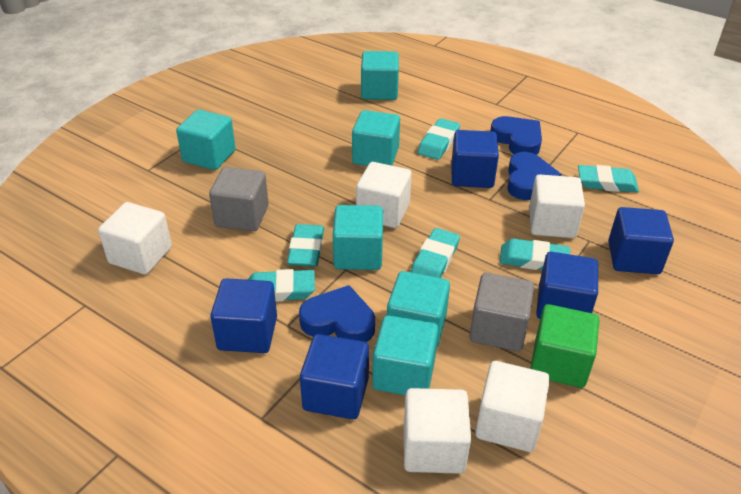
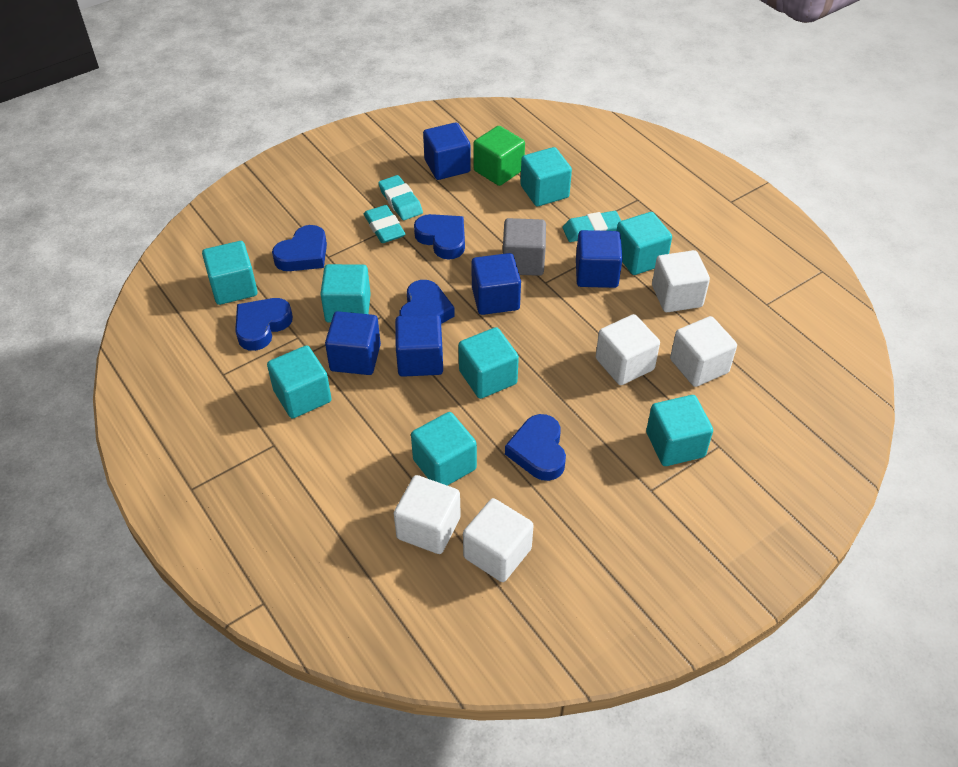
blue heart: [299,285,375,342] [490,116,542,155] [507,152,561,200] = 3 -> [235,298,293,351] [272,225,327,271] [399,280,455,324] [414,214,465,259] [505,414,566,481] = 5
grey cube: [209,167,269,231] [470,273,534,351] = 2 -> [503,218,546,276] = 1
turquoise cube: [176,109,236,170] [333,205,383,270] [352,110,400,166] [361,51,399,100] [372,315,438,395] [387,271,450,349] = 6 -> [202,241,258,305] [267,345,332,418] [320,264,371,323] [411,412,477,486] [458,327,519,399] [520,147,572,206] [617,212,672,275] [646,395,713,466] = 8
turquoise eraser: [247,269,315,302] [287,224,324,267] [411,228,460,278] [418,118,460,160] [500,239,570,270] [578,165,639,192] = 6 -> [364,205,405,243] [378,175,423,220] [562,211,621,242] = 3

